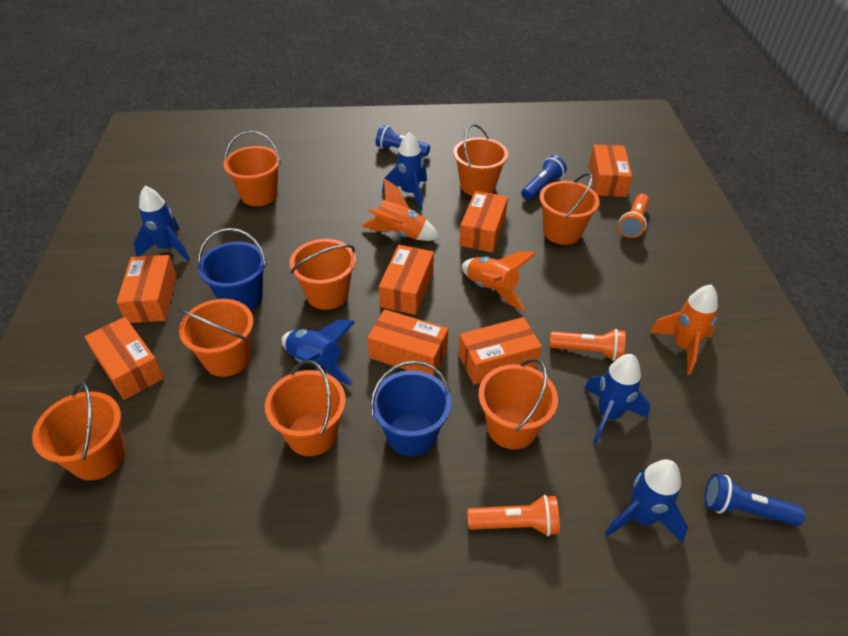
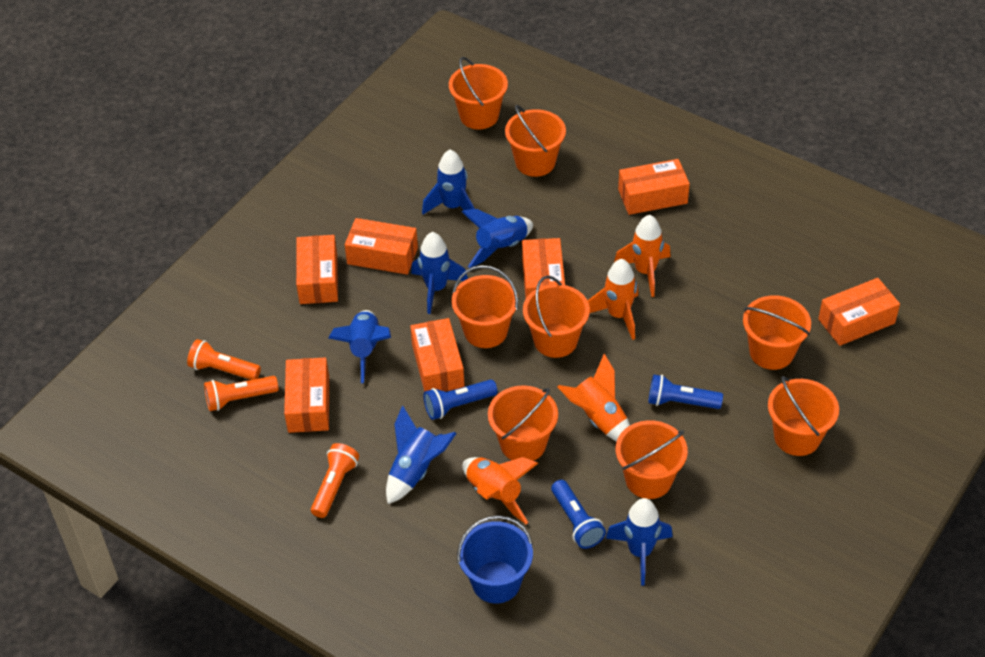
blue bucket: [198,228,267,310] [371,361,452,456] = 2 -> [457,515,533,603] = 1
blue rocket: [133,186,190,261] [282,320,355,386] [382,132,427,210] [584,354,650,444] [605,460,688,543] = 5 -> [328,310,391,383] [386,405,457,504] [411,232,468,314] [422,149,475,214] [462,209,533,268] [606,498,673,586] = 6
orange rocket: [362,178,440,241] [462,251,536,311] [649,284,718,375] = 3 -> [462,457,538,524] [558,353,630,442] [588,259,638,340] [614,215,671,297] = 4

